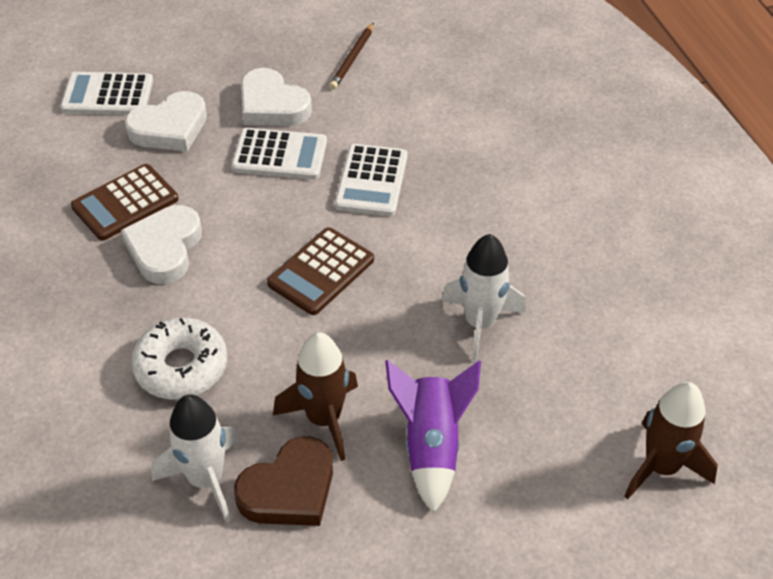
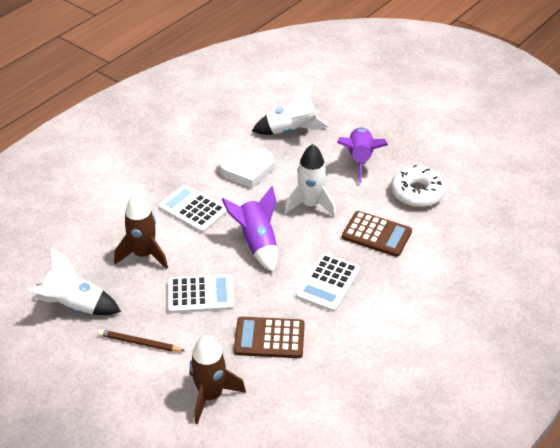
brown heart: [234,436,333,526] = 1 -> none = 0
purple rocket: [385,360,481,514] = 1 -> [222,186,277,272] [337,128,388,183] = 2
white heart: [121,205,202,284] [125,91,207,152] [241,68,312,126] = 3 -> [219,149,274,188] = 1
white rocket: [152,394,239,523] [441,234,526,363] = 2 -> [28,248,121,315] [252,82,329,135] [284,144,336,218] = 3

